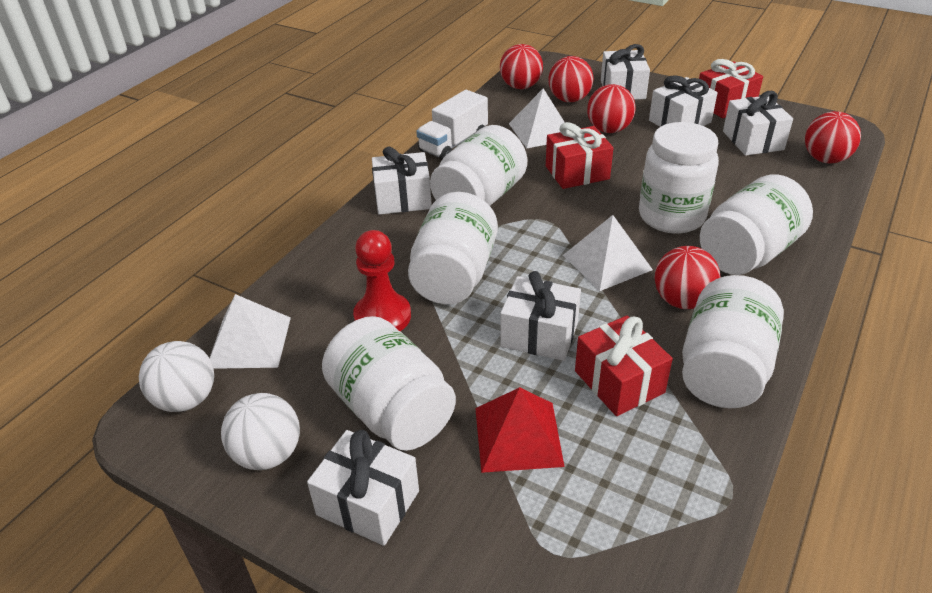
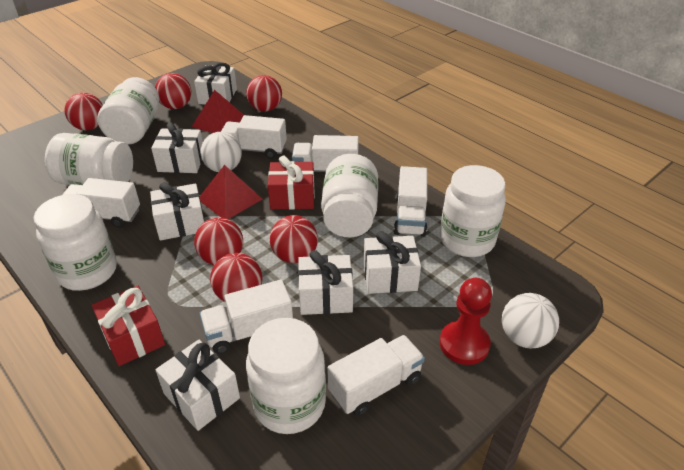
red ball: [500,44,543,89] [549,56,593,102] [587,84,635,133] [654,246,721,309] [805,111,861,164] = 5 -> [65,93,103,130] [155,73,191,109] [194,217,243,265] [210,253,262,302] [246,75,282,112] [270,215,318,263] = 6
red gift: [546,122,613,189] [575,315,673,416] [699,59,763,118] = 3 -> [92,286,165,366] [268,156,315,210] = 2
red pyramid: [475,387,565,473] = 1 -> [192,90,244,133] [200,165,262,219] = 2
white pyramid: [210,294,291,369] [509,88,565,148] [563,215,653,291] = 3 -> none = 0
white truck: [416,90,488,160] = 1 -> [62,178,140,228] [200,280,293,354] [221,115,287,159] [292,135,359,172] [327,335,425,416] [394,166,427,237] = 6

